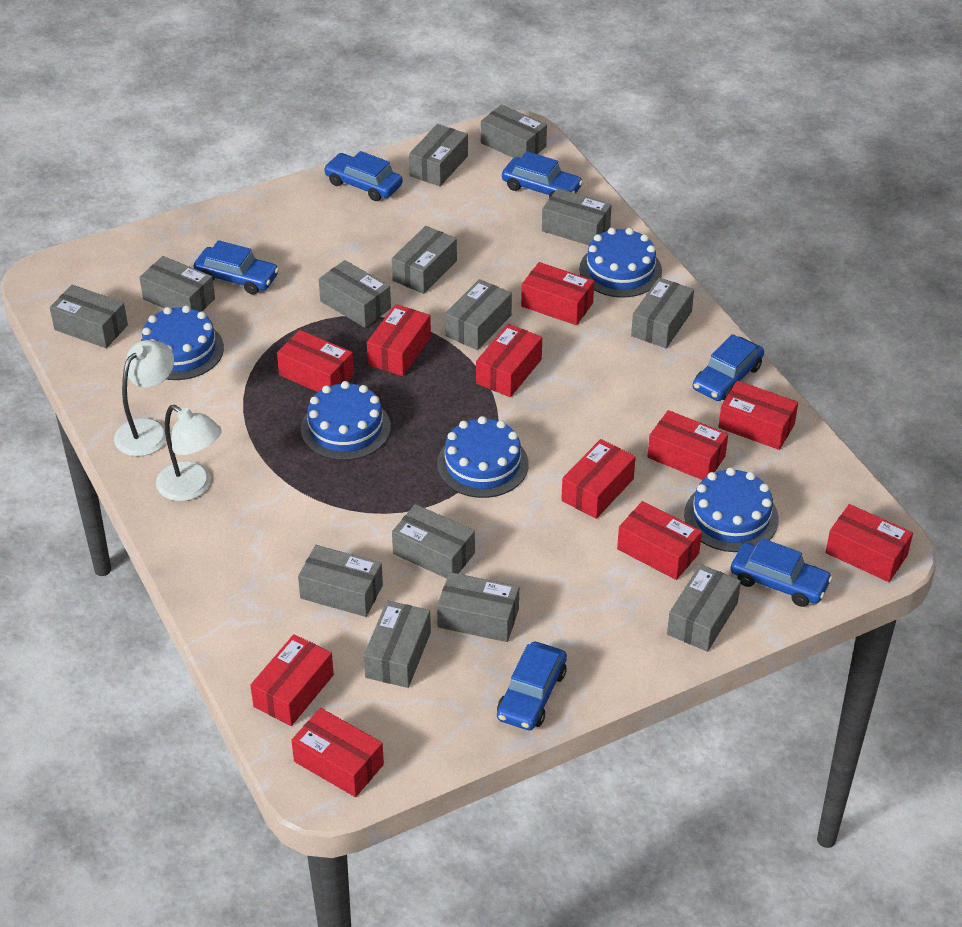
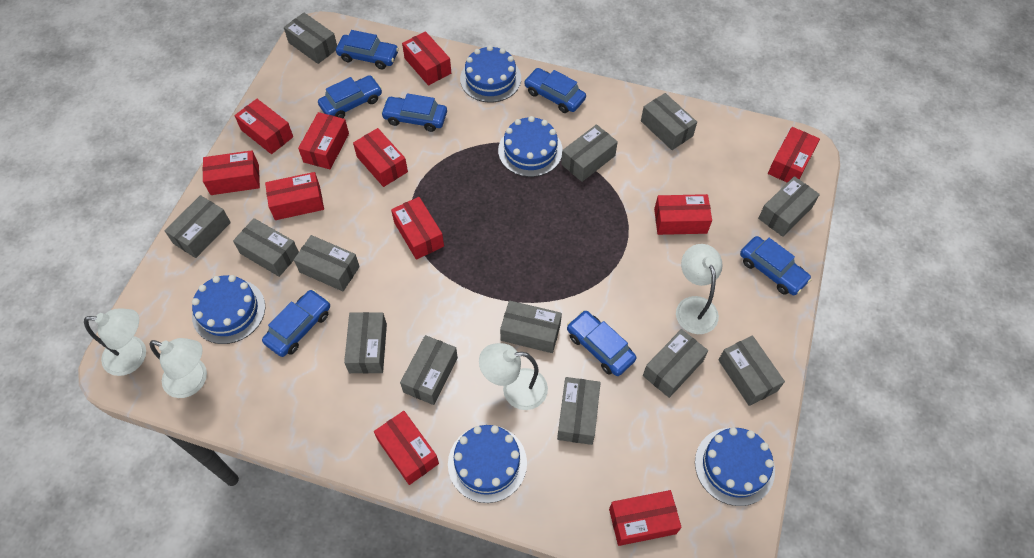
blue car: [194,240,279,295] [324,151,403,201] [497,642,567,730] [502,151,583,198] [693,334,764,401] [731,538,832,607] = 6 -> [262,290,330,357] [318,75,382,118] [336,30,399,69] [381,93,447,132] [524,68,586,113] [567,311,637,376] [740,236,811,295] = 7
grey box: [50,285,128,348] [140,256,215,312] [298,545,383,617] [319,260,391,328] [363,600,431,688] [392,226,457,294] [392,504,475,579] [409,124,468,186] [437,572,519,642] [445,279,512,350] [481,105,547,158] [542,188,612,245] [631,277,694,348] [667,564,741,652] = 14 -> [164,195,231,258] [233,218,299,277] [284,13,337,64] [294,235,360,291] [344,312,387,374] [400,335,458,405] [500,300,562,353] [557,377,601,445] [561,124,618,182] [641,93,697,150] [643,329,708,398] [719,336,785,406] [758,176,820,237] = 13
white lamp: [114,340,174,456] [156,405,222,501] = 2 -> [84,308,146,376] [149,338,207,398] [479,343,548,410] [676,244,723,334] = 4

